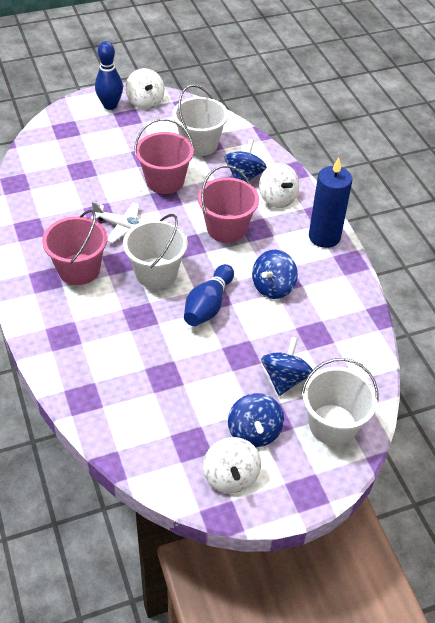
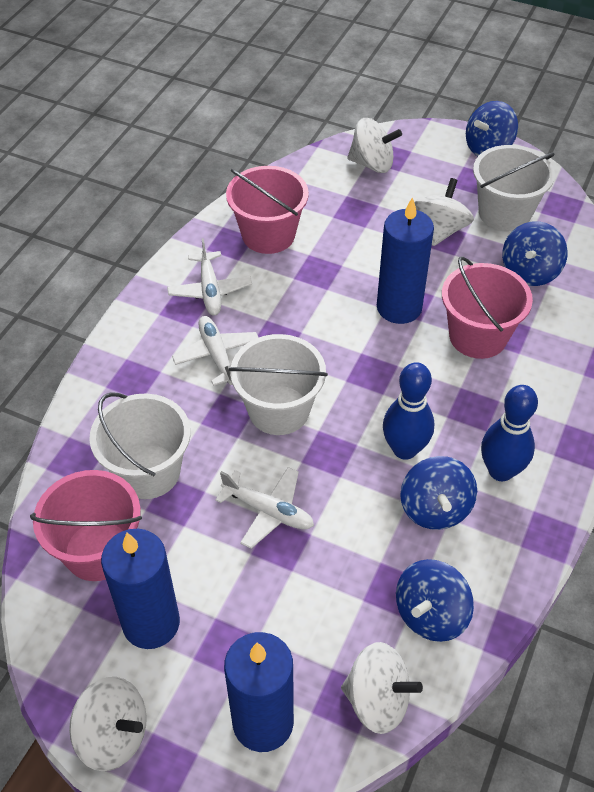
blue candle: [309,158,352,248] = 1 -> [101,529,180,649] [224,632,294,752] [377,197,434,324] = 3
white plane: [91,202,142,243] = 1 -> [167,238,252,316] [172,316,259,386] [215,467,314,549] = 3
white spinning top: [125,68,165,110] [203,437,261,493] [259,163,299,208] = 3 -> [69,677,147,771] [341,642,423,734] [347,118,402,173] [414,178,474,246] = 4

